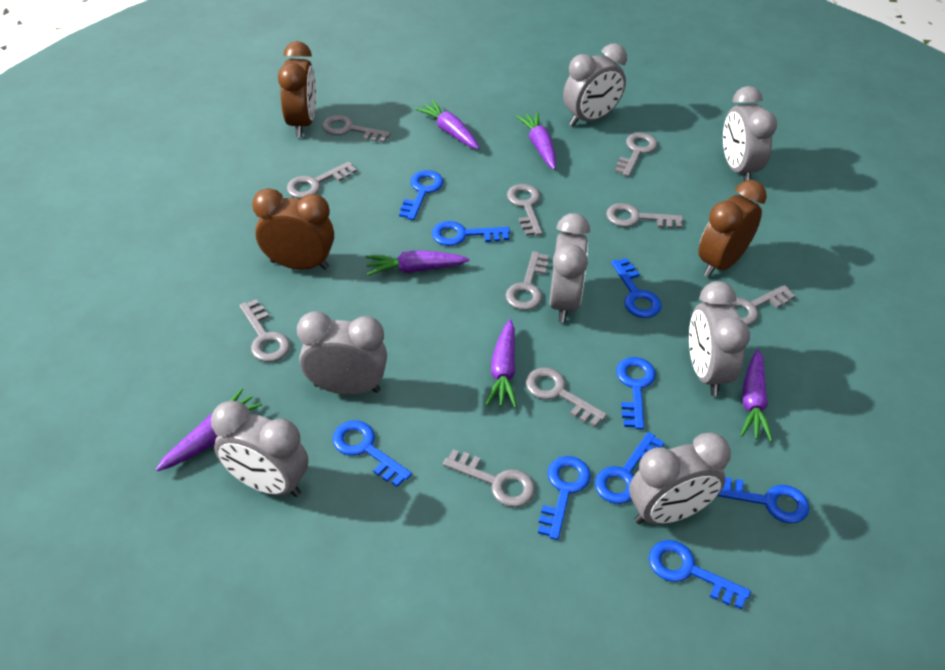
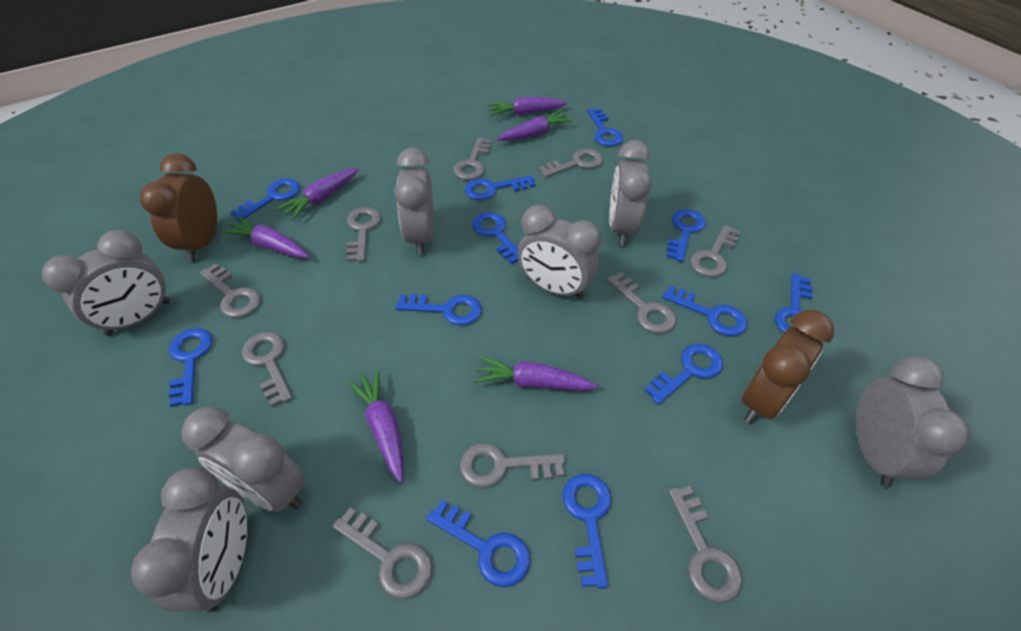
blue key: [332,420,412,487] [399,170,444,220] [432,221,510,246] [538,456,591,540] [595,432,665,504] [611,258,662,318] [616,357,656,430] [649,540,751,609] [718,477,809,523] = 9 -> [169,328,212,407] [231,178,300,221] [395,294,482,325] [426,500,530,587] [465,175,535,200] [472,212,519,264] [562,474,611,589] [587,108,623,146] [645,344,723,404] [662,285,747,336] [666,209,706,262] [775,274,812,333] = 12
brown clock: [252,188,334,270] [278,41,316,137] [698,180,767,278] = 3 -> [140,153,217,262] [741,310,834,424] = 2

